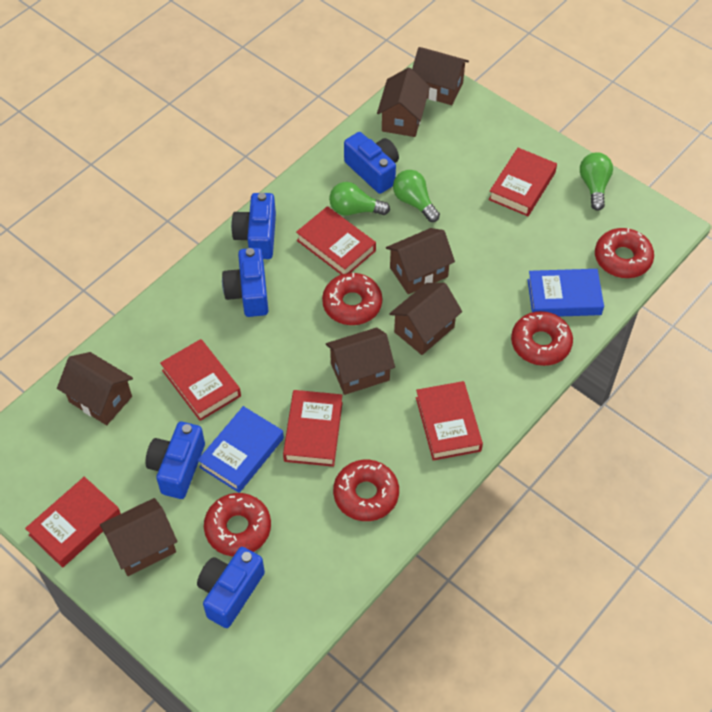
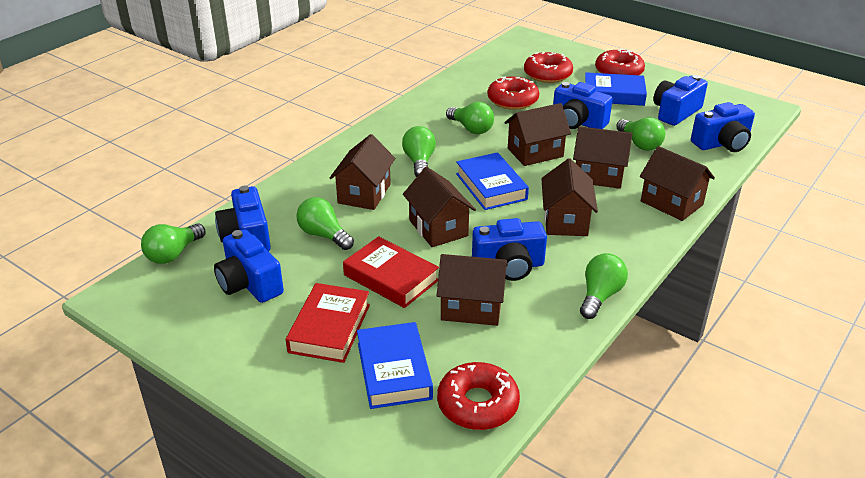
blue book: [198,406,284,493] [527,269,604,317] = 2 -> [357,322,433,409] [456,152,529,210] [585,72,647,106] = 3
blue camera: [145,422,205,499] [197,547,265,628] [222,248,268,317] [231,193,276,259] [344,132,399,194] = 5 -> [214,229,284,303] [215,186,271,251] [472,218,547,281] [553,82,613,129] [653,75,708,126] [691,102,755,152] = 6
green light bulb: [329,182,390,216] [393,170,440,222] [580,152,613,211] = 3 -> [141,223,206,264] [296,197,354,250] [402,126,436,177] [446,102,494,134] [580,253,628,319] [616,117,665,151] = 6
red book: [25,477,121,568] [160,339,241,421] [283,390,343,467] [296,206,376,275] [416,381,483,461] [488,148,557,216] = 6 -> [286,283,370,363] [343,236,439,308] = 2
red donut: [204,493,271,556] [322,273,382,325] [333,460,399,521] [511,311,573,366] [595,228,654,278] = 5 -> [437,362,520,430] [487,77,539,110] [524,52,573,83] [595,49,645,75] = 4

